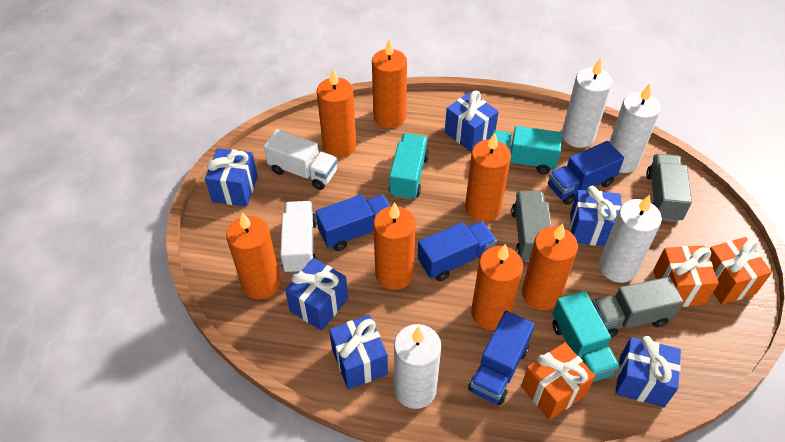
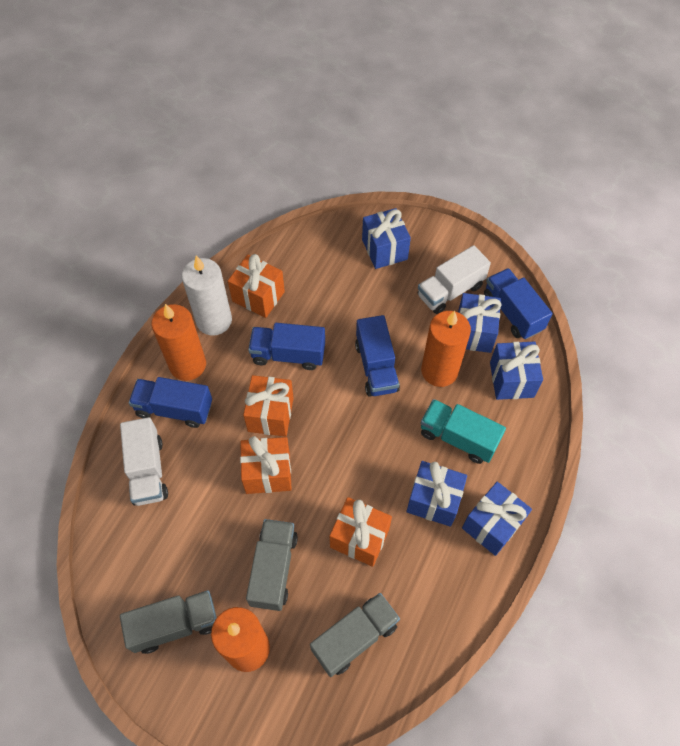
blue gift: [205,148,258,207] [285,258,348,331] [329,315,388,389] [445,91,499,152] [570,186,622,246] [615,336,681,407] = 6 -> [362,208,411,269] [407,461,467,527] [458,293,502,353] [462,482,532,556] [490,341,543,400] = 5
orange candle: [226,212,281,300] [317,69,356,158] [372,39,407,128] [373,202,416,290] [465,132,511,222] [471,244,523,330] [522,223,578,310] = 7 -> [151,304,206,381] [211,607,270,672] [421,311,471,387] = 3
orange gift: [521,342,595,420] [653,246,719,307] [709,237,772,304] = 3 -> [228,254,285,318] [240,436,292,494] [243,375,294,437] [330,497,392,567] = 4
turquoise truck: [389,133,429,200] [492,126,562,174] [553,291,620,382] = 3 -> [420,399,506,464] = 1
white candle: [394,324,441,409] [562,58,612,148] [599,195,662,283] [609,84,661,173] = 4 -> [182,256,232,336] = 1

